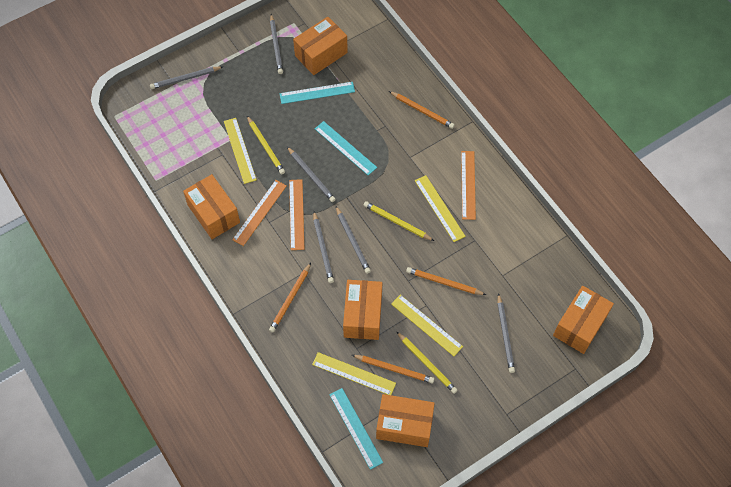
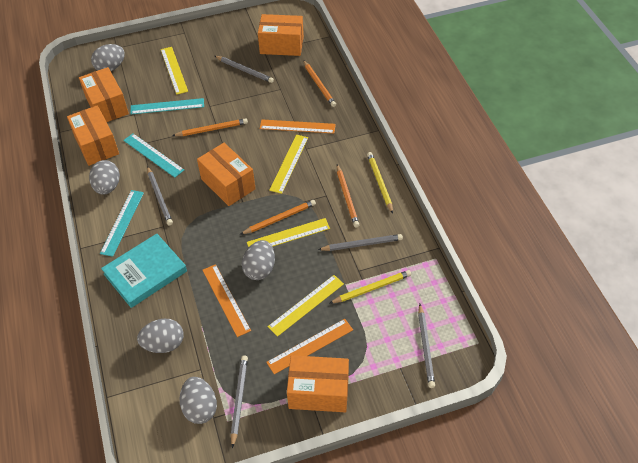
grey egg: none = 0 -> [89,160,120,195] [91,44,125,71] [137,319,183,353] [179,377,217,424] [242,240,275,280] = 5
grey pencil: [150,66,223,89] [270,14,283,74] [287,147,336,202] [313,211,334,283] [336,206,371,274] [497,293,515,373] = 6 -> [147,166,173,226] [215,56,274,83] [231,356,248,448] [318,234,403,251] [418,304,435,388] = 5
turquoise book: none = 0 -> [101,234,187,308] = 1
yellow pencil: [247,116,285,175] [364,201,434,241] [396,331,458,394] = 3 -> [330,270,411,303] [367,152,393,214] = 2

